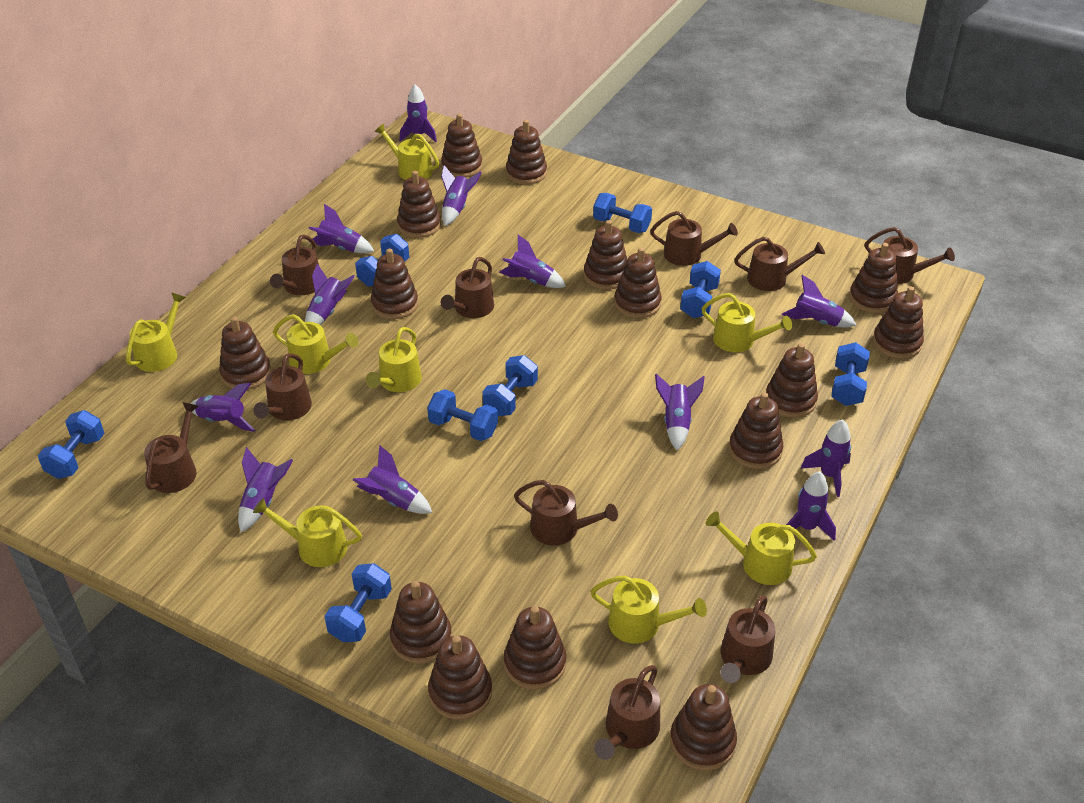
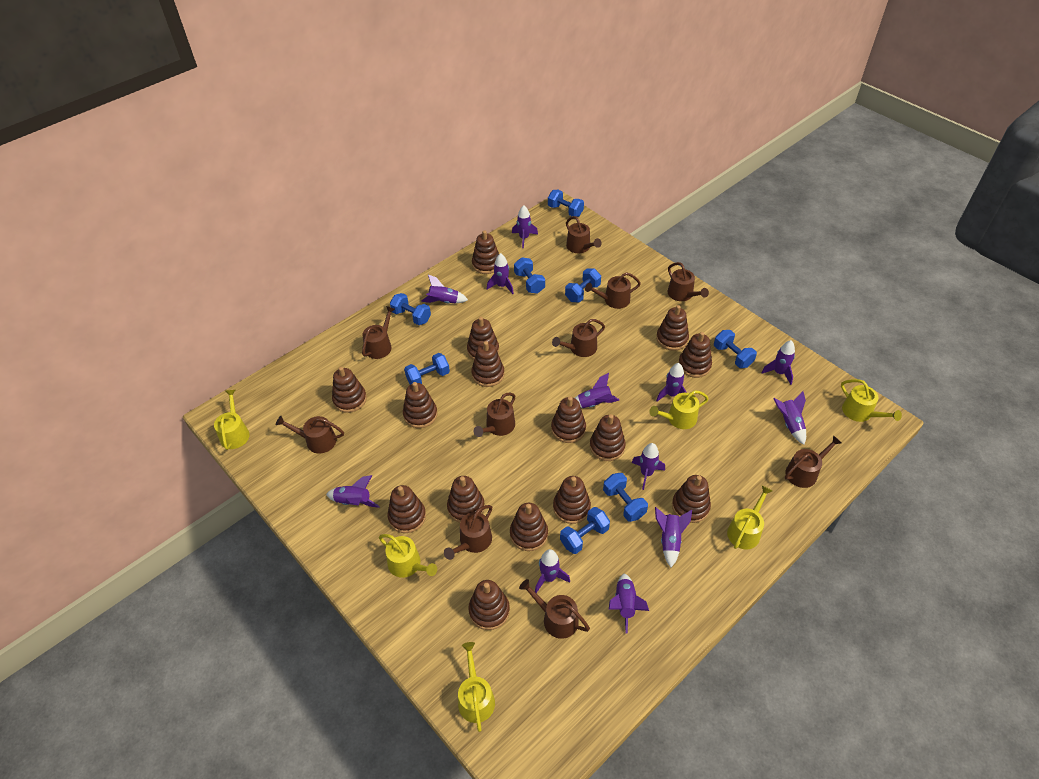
yellow watering can: [126,292,186,372] [253,498,362,567] [273,314,358,374] [366,327,422,392] [374,124,439,180] [590,575,707,643] [702,293,792,352] [705,511,817,585] = 8 -> [214,390,250,450] [379,534,437,578] [458,642,495,732] [649,390,709,429] [727,486,773,549] [841,379,902,422] = 6

